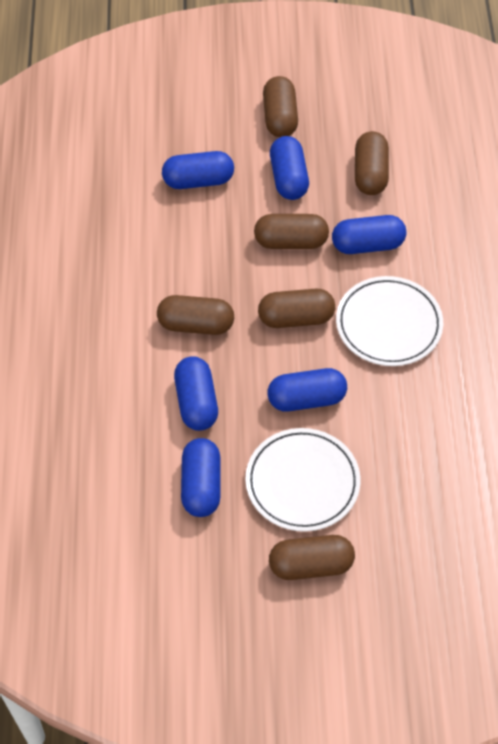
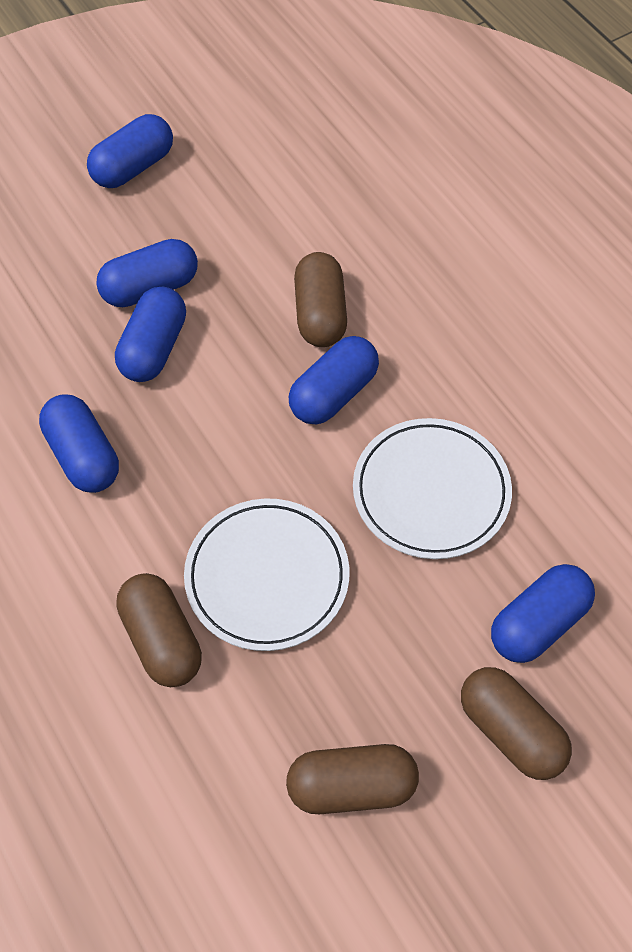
brown capsule: [157,295,234,335] [254,214,329,249] [258,289,335,328] [263,76,298,138] [269,535,355,580] [355,131,389,195] = 6 -> [116,573,202,687] [286,744,419,814] [294,252,347,347] [461,667,572,780] = 4

